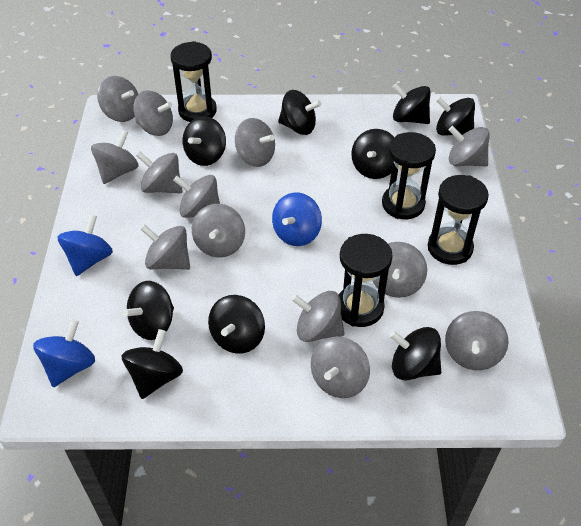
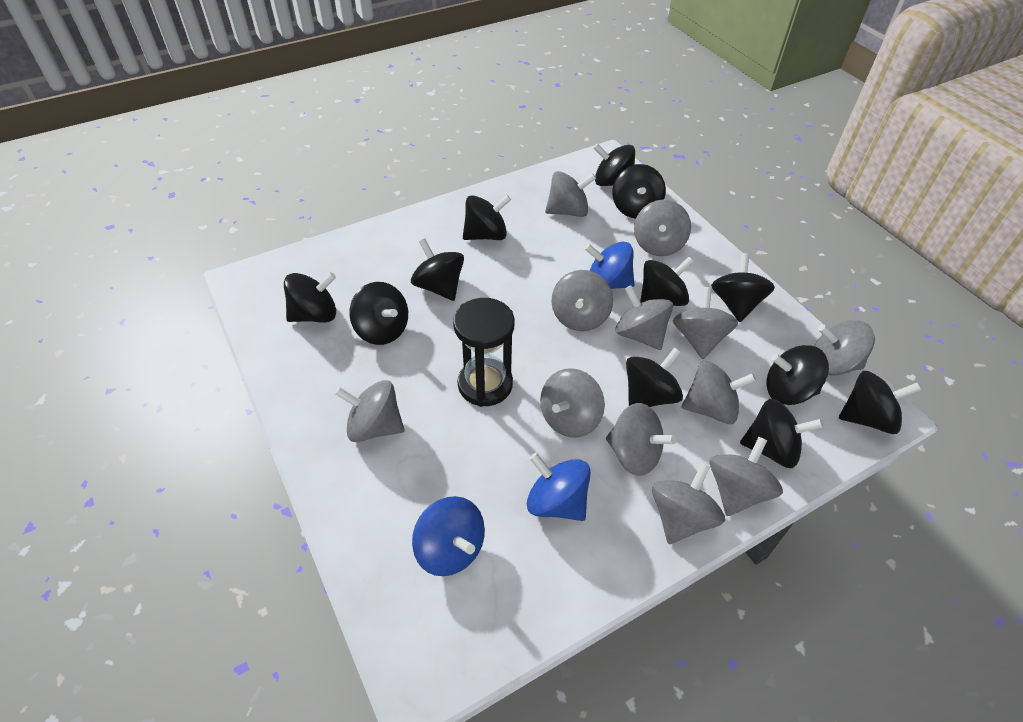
black hourglass: [171,41,217,122] [339,234,393,327] [382,132,436,219] [428,175,489,265] = 4 -> [453,298,515,407] = 1
black spinning top: [121,329,183,399] [123,281,174,340] [182,116,226,166] [208,295,265,354] [278,90,321,135] [351,129,394,179] [389,327,441,380] [393,83,431,124] [436,97,475,136] = 9 -> [284,272,336,323] [349,282,408,345] [411,238,464,301] [463,195,511,240] [593,143,635,186] [612,164,666,218] [626,347,683,407] [640,257,694,306] [711,253,775,322] [740,399,823,468] [766,345,829,405] [839,371,921,434] = 12
grey spinning top: [91,130,139,184] [97,76,138,122] [134,90,173,136] [136,152,182,193] [140,224,190,270] [173,175,220,218] [192,204,245,257] [235,118,275,167] [291,291,344,342] [311,336,370,398] [373,242,427,298] [445,311,508,370] [449,126,490,167] = 13 -> [335,380,405,442] [540,368,605,437] [545,171,596,217] [551,270,613,331] [606,403,676,476] [615,285,673,350] [634,200,691,256] [652,463,725,544] [673,287,738,359] [681,361,756,424] [710,437,783,516] [814,320,875,376] = 12

